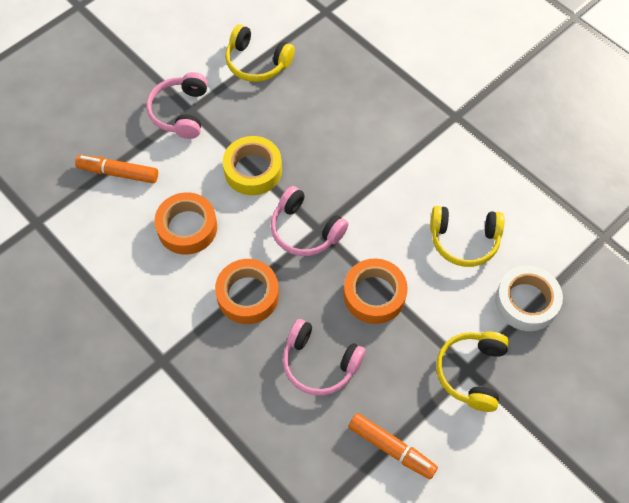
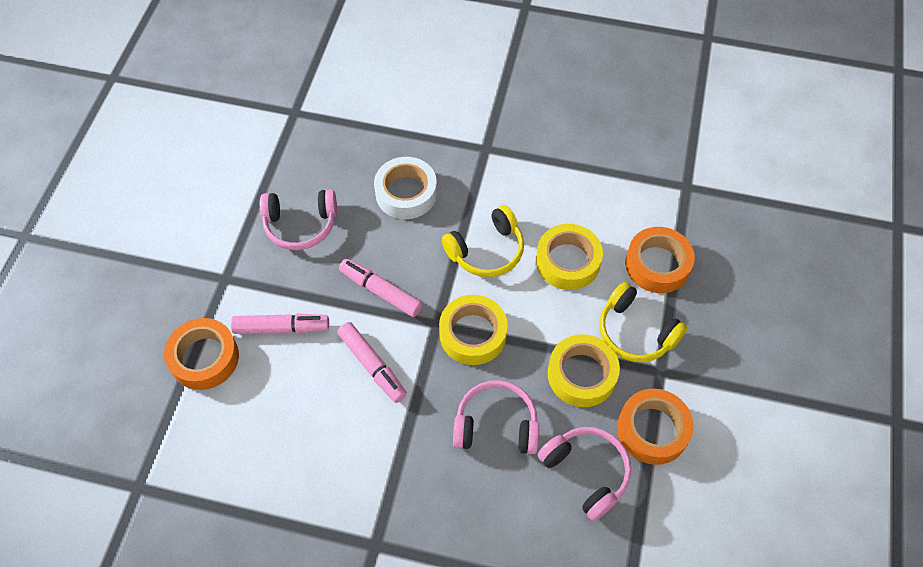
orange marker: [75,155,158,183] [348,413,438,479] = 2 -> none = 0
pink marker: none = 0 -> [231,313,329,334] [337,322,407,403] [339,259,422,317] = 3
yellow headphones: [225,24,295,82] [430,206,504,267] [436,331,509,412] = 3 -> [442,205,524,277] [599,282,687,362] = 2
yellow tape: [223,136,282,195] = 1 -> [439,295,508,365] [536,224,603,290] [548,334,620,407] = 3

